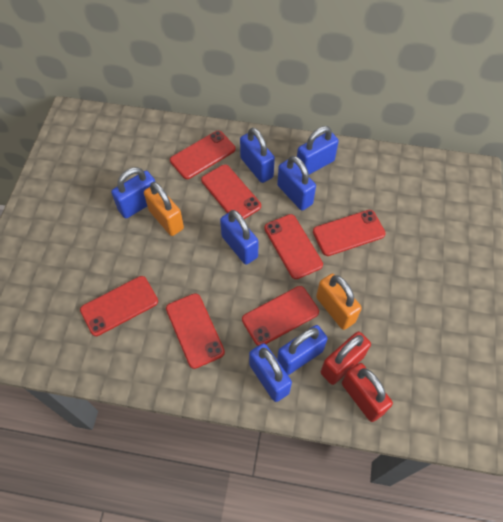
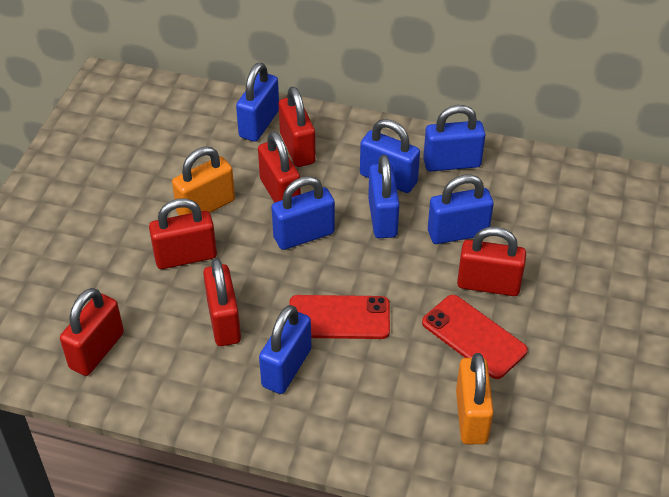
red padlock: [321,331,371,385] [342,363,393,422] = 2 -> [60,288,124,376] [149,198,217,269] [203,258,241,346] [258,131,301,203] [279,86,316,167] [457,227,526,296] = 6
red phone: [80,276,158,336] [166,293,225,369] [170,131,236,179] [201,164,261,219] [242,286,319,346] [264,214,323,279] [313,210,386,256] = 7 -> [289,295,390,339] [422,295,528,379] = 2

